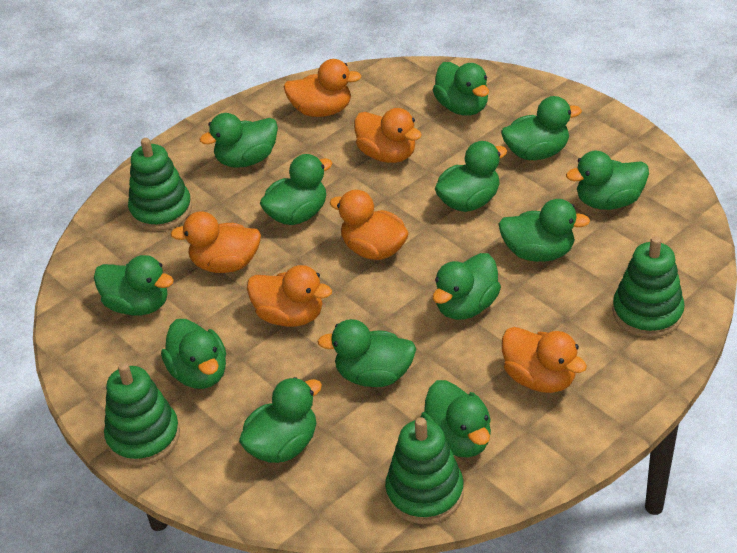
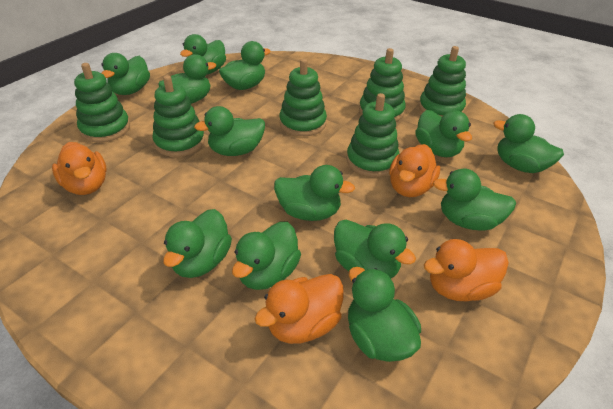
green stacking toy: [104,363,180,466] [128,138,192,231] [385,417,464,524] [612,236,685,338] = 4 -> [74,63,130,142] [152,75,205,157] [280,59,327,136] [347,93,399,177] [359,48,406,122] [419,46,466,117] = 6
orange duck: [170,211,261,273] [247,265,332,327] [283,59,362,117] [329,190,409,260] [354,108,422,163] [502,327,587,393] = 6 -> [52,142,107,195] [255,274,344,344] [389,144,440,197] [424,239,509,301] = 4

